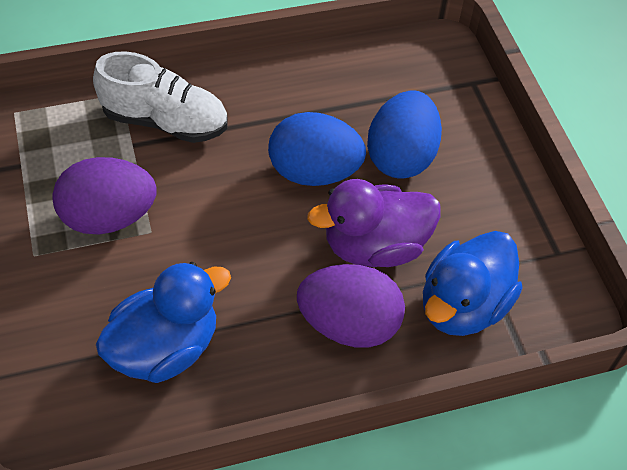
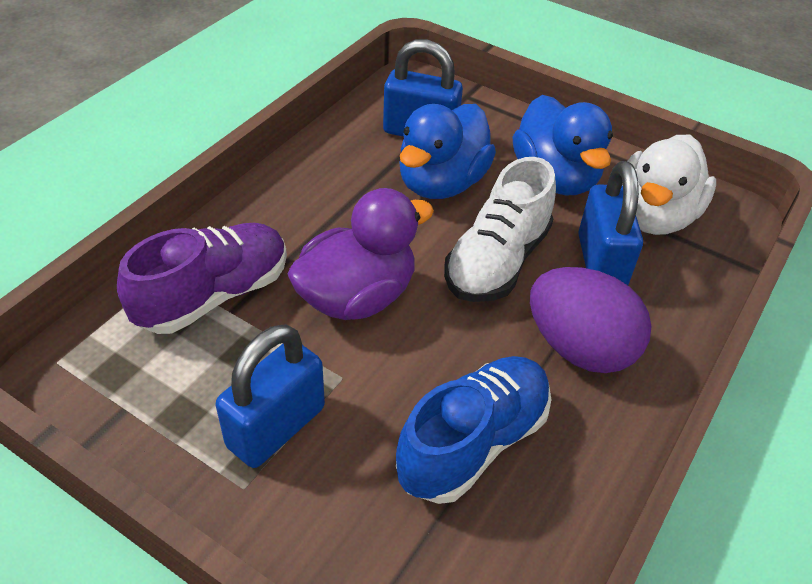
blue egg: [268,112,366,186] [367,90,442,179] = 2 -> none = 0
blue padlock: none = 0 -> [216,324,325,468] [383,39,463,137] [578,161,643,285] = 3
blue shoe: none = 0 -> [396,356,551,504] = 1
purple egg: [52,157,156,234] [297,264,405,348] = 2 -> [530,267,652,373] = 1
purple shoe: none = 0 -> [117,223,287,334] = 1
white duck: none = 0 -> [622,135,716,235] = 1

